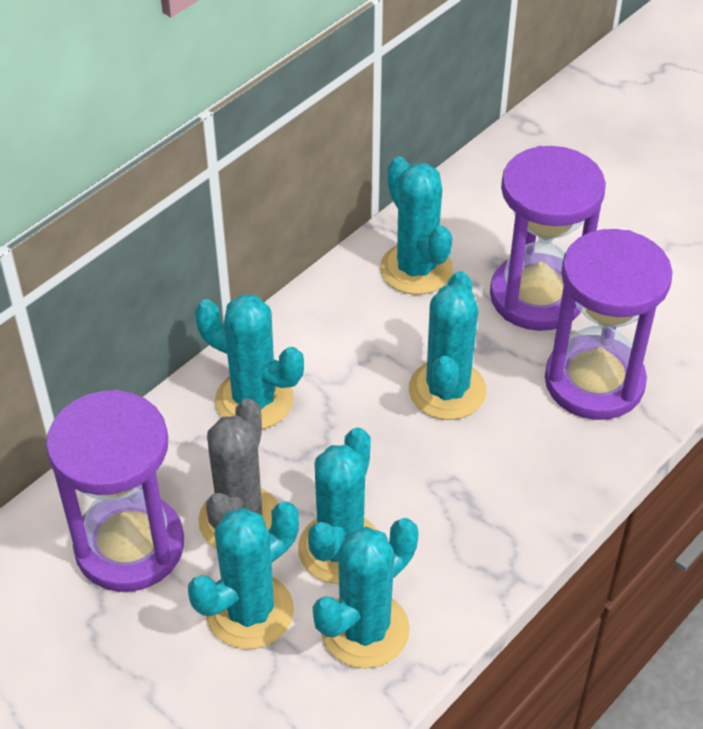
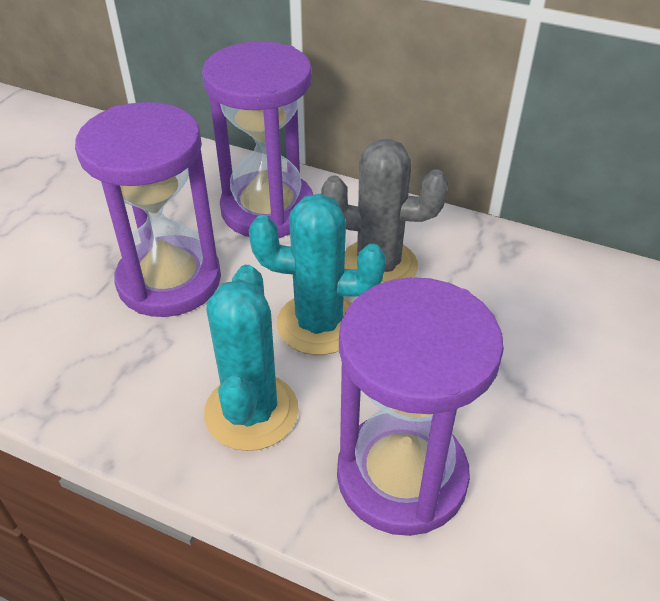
turquoise cactus: [188,501,299,649] [195,294,304,429] [298,428,377,584] [313,518,419,668] [380,157,453,295] [409,271,486,420] = 6 -> [204,265,299,451] [249,194,386,355] = 2

